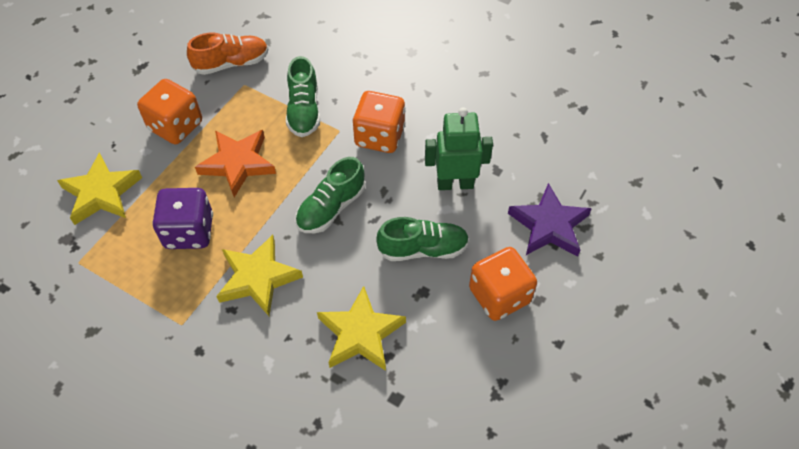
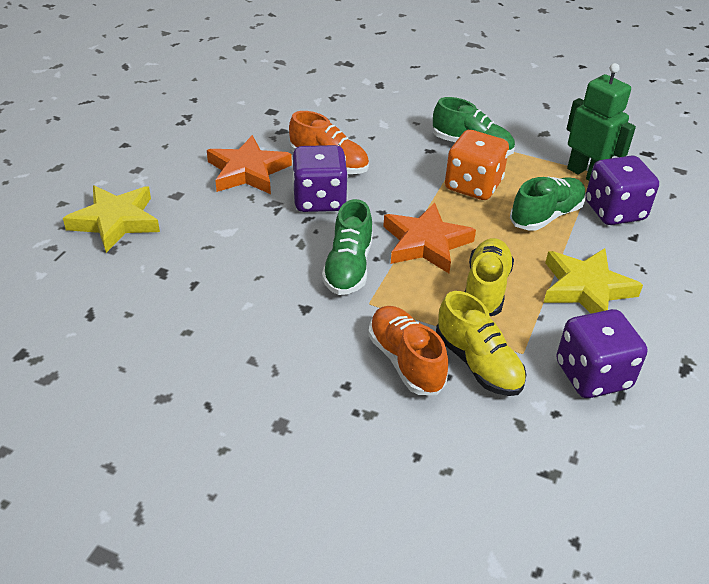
orange dice: [137,79,202,144] [352,91,405,153] [469,247,537,321] = 3 -> [445,130,509,200] = 1
orange shoe: [187,33,269,75] = 1 -> [289,111,369,174] [368,306,448,395] = 2
orange star: [195,130,276,197] = 1 -> [207,135,292,194] [383,203,476,273] = 2
purple dice: [152,188,213,249] = 1 -> [292,145,348,212] [556,309,647,398] [586,156,659,225] = 3
purple star: [508,183,592,257] = 1 -> none = 0
yellow shoe: none = 0 -> [436,291,527,396] [465,238,514,316] = 2
yellow star: [57,153,142,225] [216,235,303,316] [317,286,406,371] = 3 -> [63,185,160,253] [544,248,643,314] = 2

